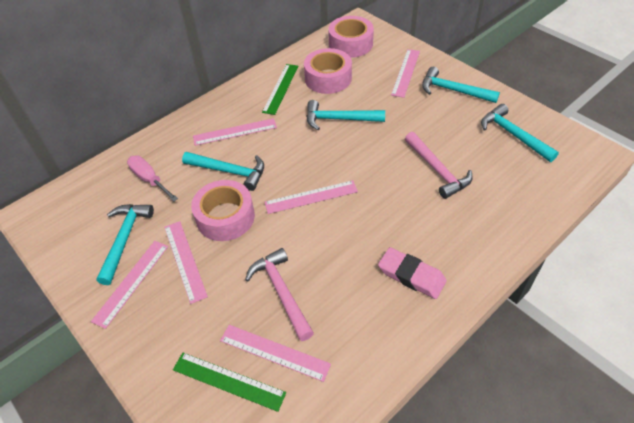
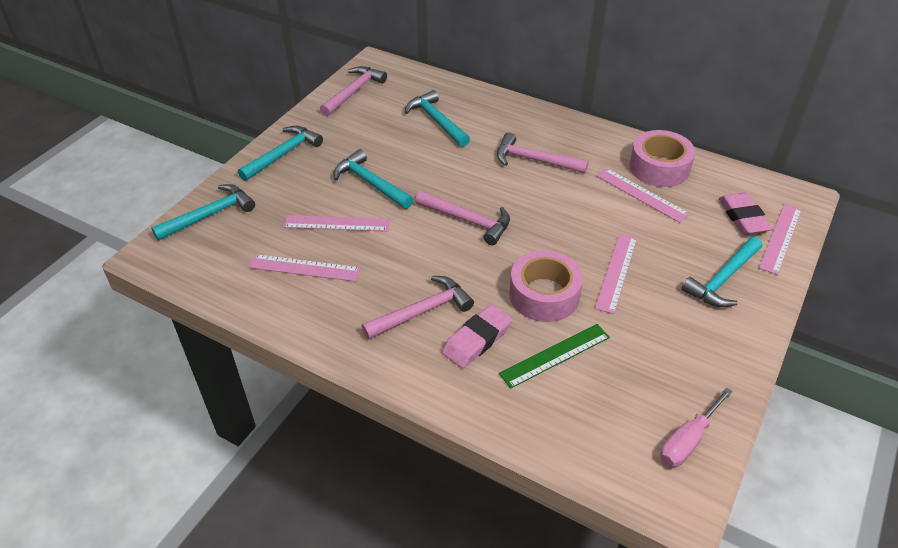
green ruler: [173,353,286,412] [262,64,298,115] = 2 -> [499,324,610,389] = 1
pink eraser: [378,247,447,299] = 1 -> [442,304,512,368] [719,192,773,235] = 2
pink hammer: [245,248,314,341] [405,132,472,199] = 2 -> [320,66,387,116] [362,276,474,340] [415,191,510,245] [497,132,589,173] = 4
pink ruler: [91,241,168,329] [164,221,208,304] [193,118,277,146] [220,325,331,382] [264,180,358,214] [391,49,420,98] = 6 -> [249,254,360,282] [284,215,390,232] [595,233,637,314] [597,168,690,223] [759,204,802,275] = 5
pink tape: [191,180,255,241] [304,48,352,94] [328,16,374,58] = 3 -> [509,250,583,322] [629,130,695,187] = 2

